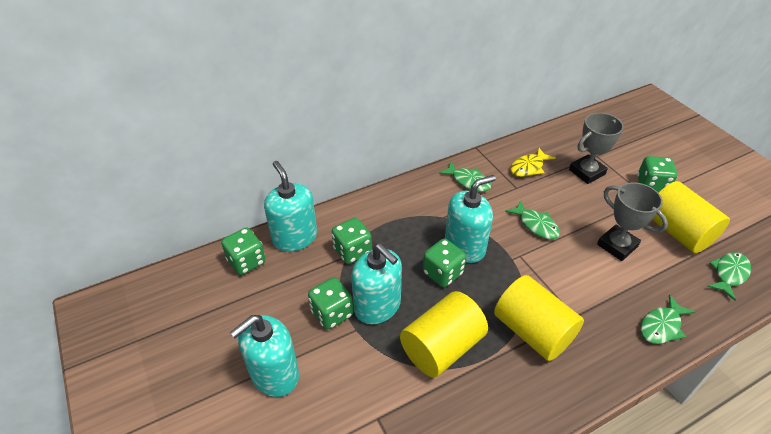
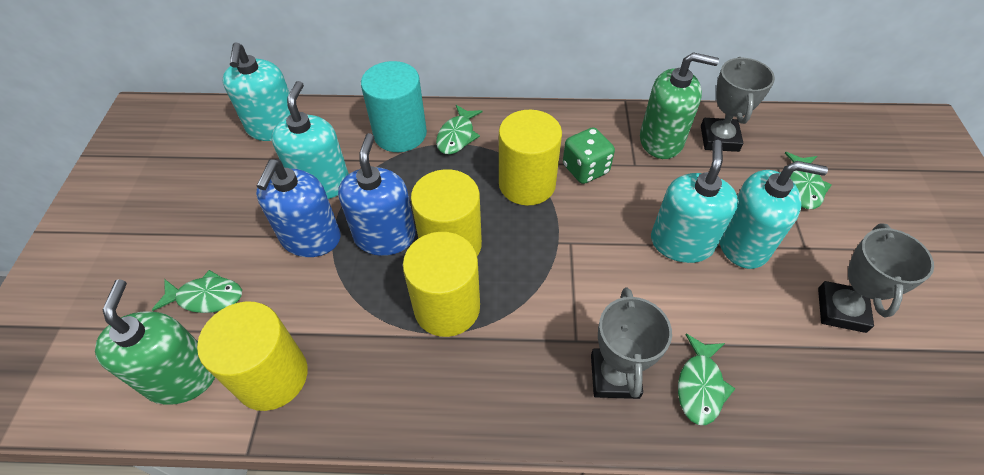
blue soap dispenser: none = 0 -> [256,159,341,257] [338,133,415,256] = 2
green dice: [221,227,265,275] [308,277,353,329] [332,218,372,264] [423,239,466,287] [637,156,678,193] = 5 -> [563,128,615,184] = 1
green soap dispenser: none = 0 -> [95,279,215,405] [640,52,719,159] = 2
grey trophy: [569,113,624,184] [597,182,668,261] = 2 -> [591,288,672,399] [701,57,775,152] [818,223,934,333] = 3
turquoise cylinder: none = 0 -> [361,61,427,152] = 1
yellow cylinder: [400,291,488,378] [494,275,584,361] [652,181,730,253] = 3 -> [197,301,308,411] [403,232,480,337] [411,169,482,256] [499,110,562,206] = 4
yellow fish: [510,148,556,177] = 1 -> none = 0

